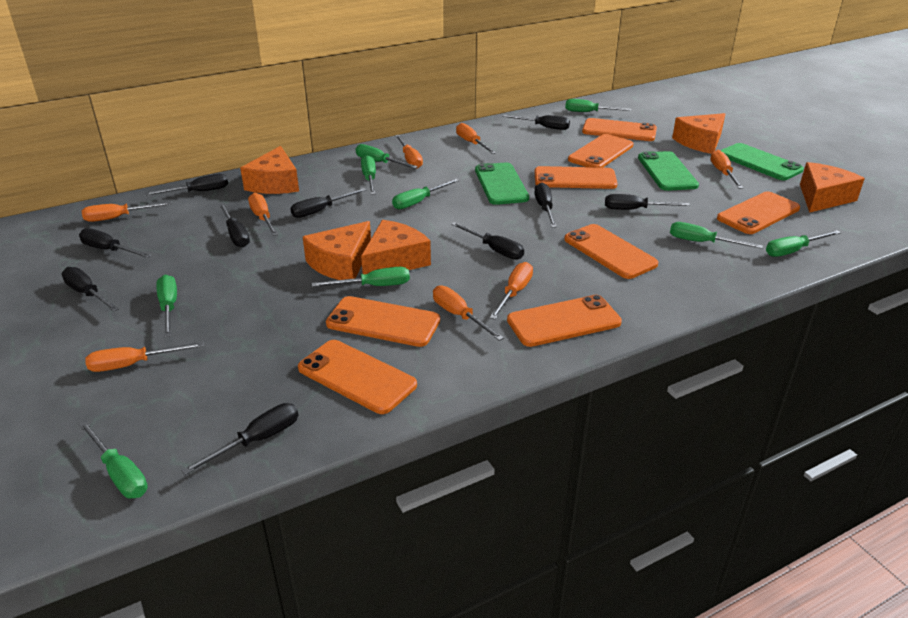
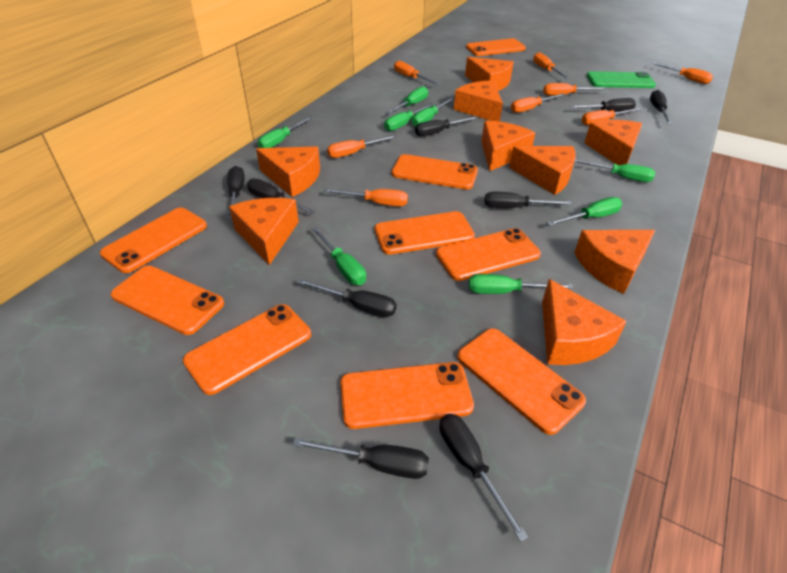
black screwdriver: [62,267,119,312] [79,228,151,258] [145,174,228,196] [181,403,298,475] [219,204,250,247] [290,188,367,218] [451,222,524,260] [503,115,570,130] [534,183,557,228] [605,194,690,210] = 10 -> [227,166,245,219] [247,179,315,214] [293,438,429,479] [298,279,396,317] [415,116,479,136] [439,414,528,542] [484,192,572,208] [570,98,636,111] [650,90,672,124] = 9
green phone: [475,163,529,205] [638,151,699,191] [720,143,804,180] = 3 -> [587,71,656,88] = 1
green screwdriver: [79,421,148,498] [156,275,177,337] [312,267,410,287] [356,144,418,169] [361,155,376,195] [392,179,459,209] [565,99,632,112] [670,222,763,249] [766,230,841,257] = 9 -> [258,116,312,148] [311,227,366,285] [384,103,434,131] [385,86,428,115] [412,98,454,126] [469,274,573,294] [547,197,622,226] [574,159,655,182] = 8
orange cheese: [240,146,299,194] [303,221,371,280] [361,220,431,274] [672,113,725,154] [800,162,865,213] = 5 -> [229,198,299,265] [256,146,320,197] [454,80,503,122] [465,57,514,91] [481,121,535,171] [509,146,576,195] [542,279,627,365] [574,230,655,294] [584,120,642,165] = 9
orange phone: [298,340,417,414] [326,296,440,347] [507,295,622,347] [535,166,617,189] [564,224,658,279] [568,134,634,168] [582,118,657,141] [717,191,800,234] = 8 -> [100,208,207,273] [111,266,224,335] [183,304,311,395] [340,362,474,429] [375,211,475,255] [392,154,478,190] [436,228,541,281] [457,328,586,435] [466,38,526,56] = 9

